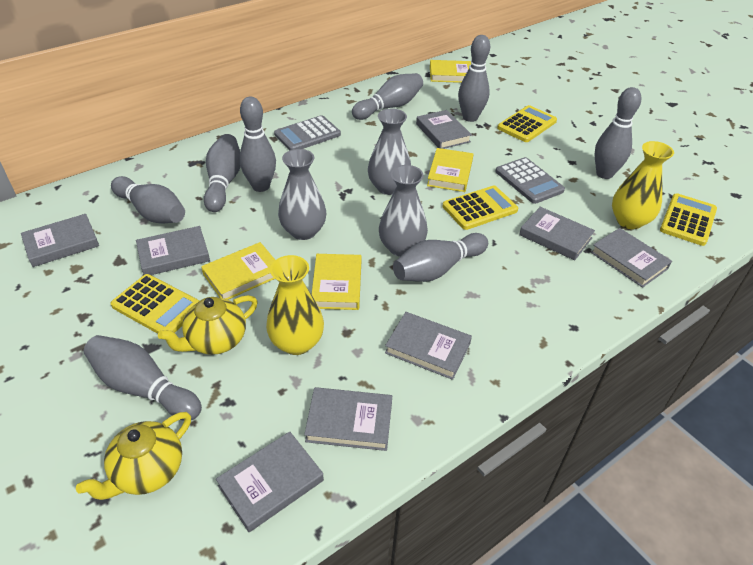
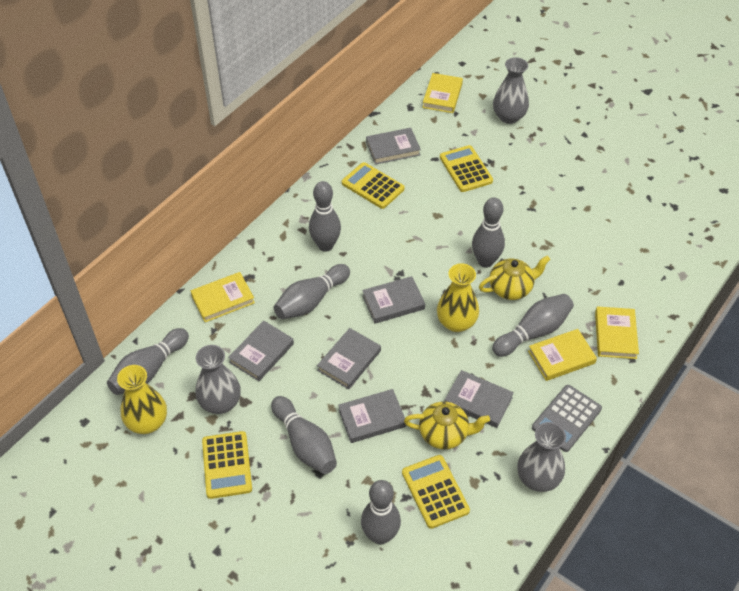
grey book: [21,214,99,267] [136,226,210,275] [216,432,324,532] [304,387,392,451] [385,312,472,380] [416,110,472,149] [519,207,595,260] [591,228,672,288] = 8 -> [228,321,294,381] [317,328,381,389] [338,389,406,443] [362,276,425,324] [366,128,421,165] [445,370,514,428] = 6
grey bowling pin: [83,335,202,421] [111,176,185,223] [204,134,240,212] [239,97,276,192] [352,73,423,120] [393,233,488,282] [458,35,490,122] [595,87,641,179] = 8 -> [107,328,189,395] [271,396,337,474] [274,264,350,319] [309,181,341,252] [361,480,401,545] [472,197,505,268] [492,294,574,357] = 7
grey calculator: [274,115,341,151] [495,157,565,204] = 2 -> [532,385,602,452] = 1

